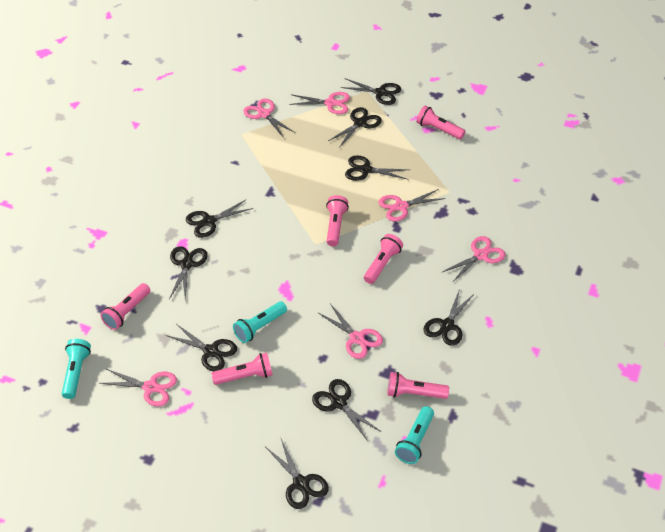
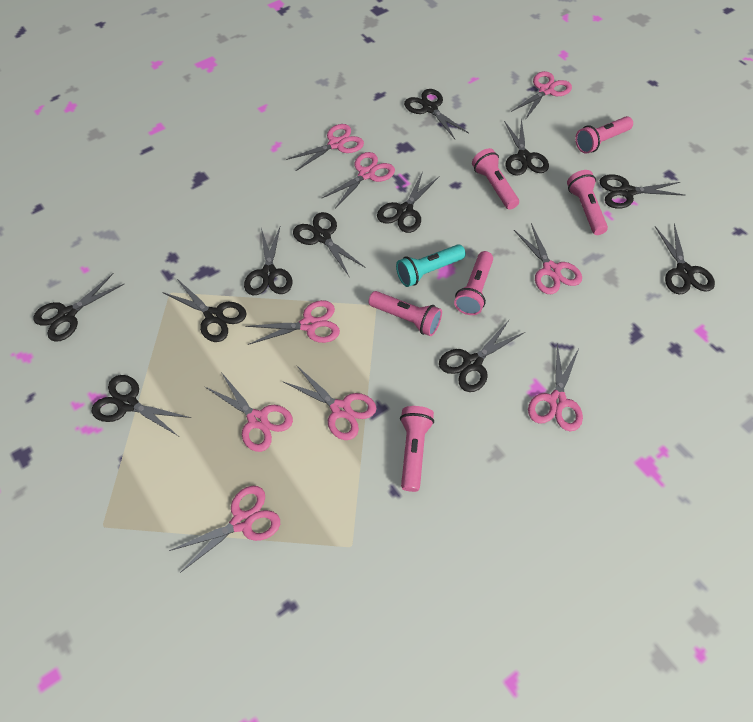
black scissors: [165,323,237,371] [169,246,208,299] [186,200,253,238] [266,439,329,509] [312,379,380,441] [328,107,382,148] [340,78,401,105] [345,156,410,181] [423,288,475,346] = 9 -> [33,273,124,342] [91,375,191,436] [162,279,246,342] [244,227,293,295] [293,212,366,276] [377,171,439,233] [404,89,469,139] [439,319,525,392] [504,118,549,176] [600,174,686,209] [655,224,715,294] = 11
pink scissors: [99,368,177,407] [243,98,295,138] [289,92,350,114] [319,305,383,359] [379,189,445,222] [441,236,506,283] = 6 -> [169,486,280,573] [204,372,293,452] [245,300,340,345] [282,365,376,440] [286,124,364,171] [321,152,395,209] [511,71,572,120] [514,223,582,294] [528,343,583,431] = 9
turquoise flashlight: [62,339,91,399] [233,301,287,343] [395,406,434,464] = 3 -> [396,244,466,287] = 1

